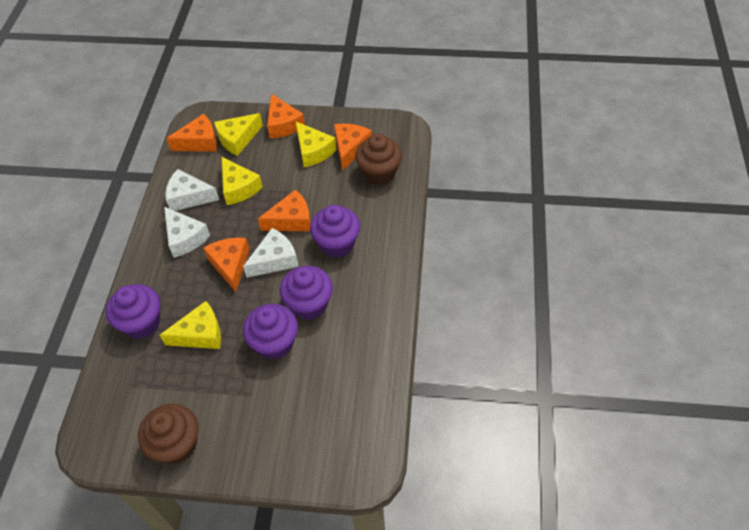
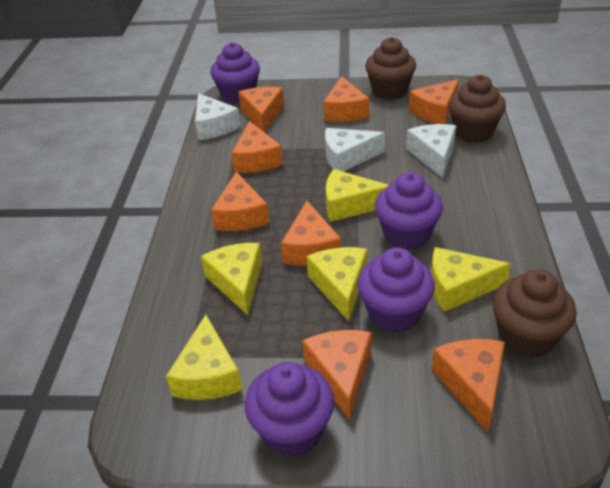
brown cupcake: [138,404,198,464] [355,133,402,185] = 2 -> [365,37,416,100] [448,75,506,142] [492,269,577,358] = 3
orange cheese: [166,114,217,152] [203,238,250,292] [258,189,311,231] [267,94,305,139] [334,124,372,171] = 5 -> [211,172,269,231] [231,121,283,173] [238,87,284,133] [281,201,341,266] [302,330,372,420] [323,76,369,122] [409,79,459,124] [431,339,505,432] = 8
yellow cheese: [160,301,221,349] [214,113,263,156] [222,157,263,205] [295,121,336,167] = 4 -> [166,315,242,400] [201,243,263,315] [307,247,367,321] [325,169,388,222] [431,247,511,312] = 5

